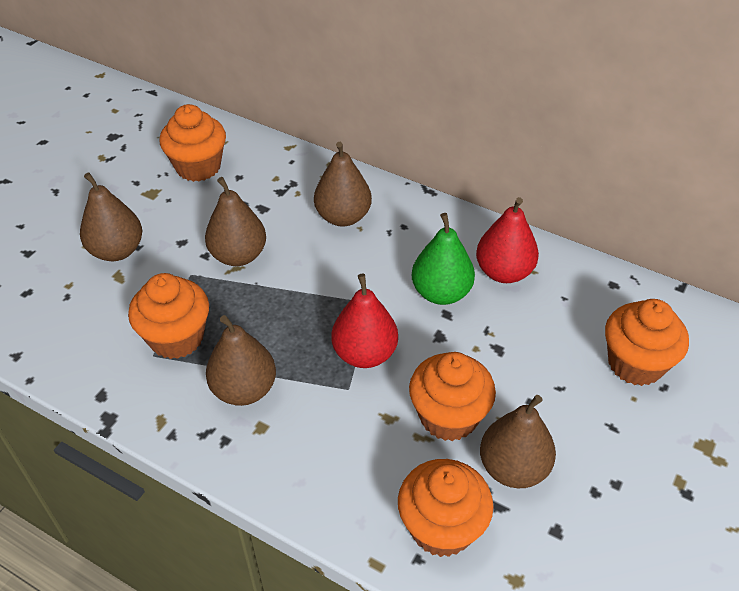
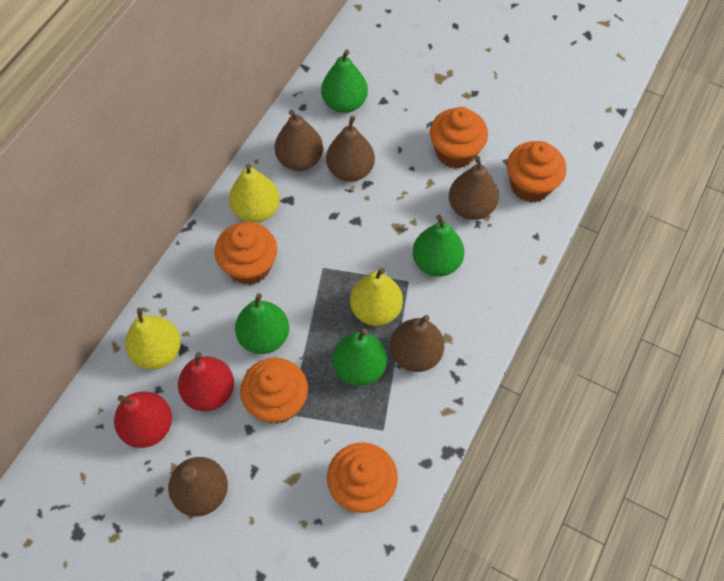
green pear: [412,213,475,305] = 1 -> [235,293,289,354] [321,49,368,113] [332,329,387,386] [413,215,464,277] = 4
yellow pear: none = 0 -> [125,308,181,369] [229,164,280,223] [350,268,403,326] = 3

